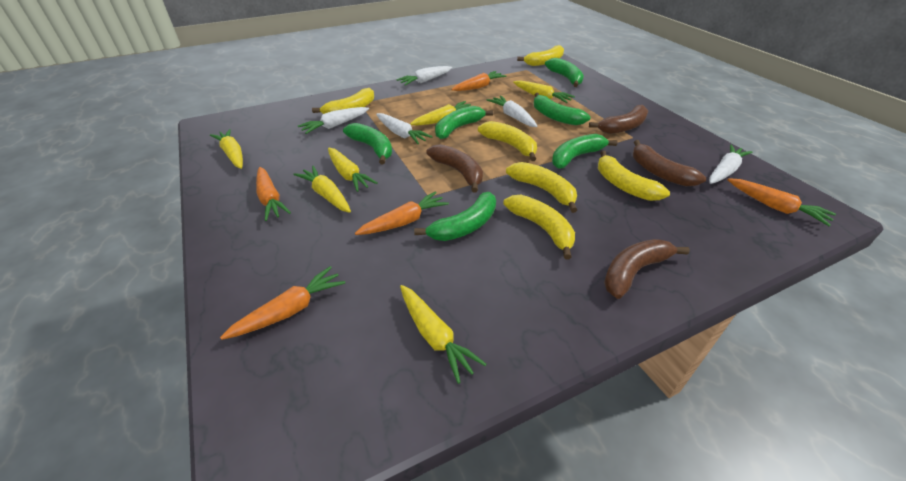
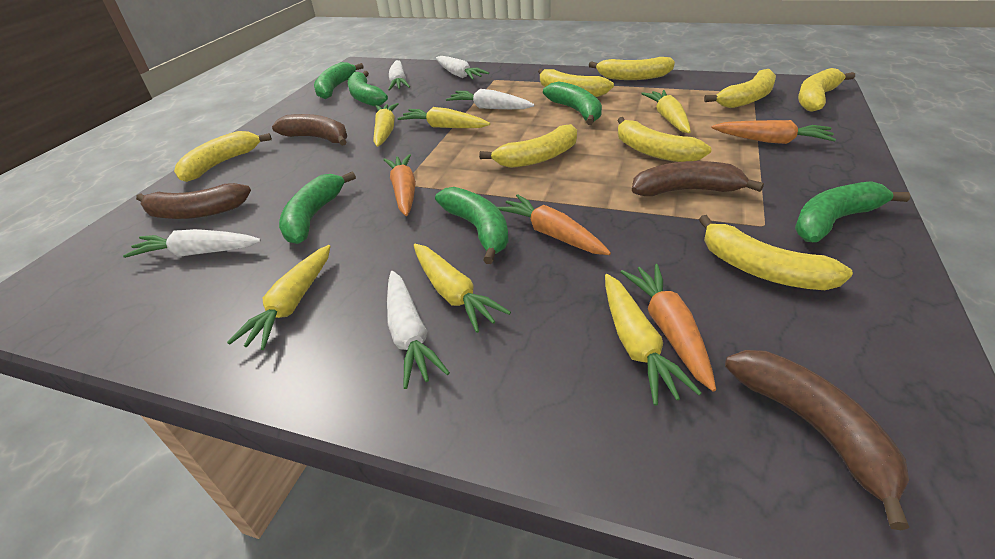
orange carrot: [220,266,345,340] [256,167,291,221] [355,191,449,235] [451,71,506,91] [728,178,836,226] = 5 -> [383,154,416,216] [497,194,611,255] [620,264,716,392] [712,120,836,144] = 4
yellow banana: [312,88,374,114] [478,121,537,161] [503,195,575,260] [506,162,577,213] [517,45,564,66] [598,151,670,201] = 6 -> [174,131,272,182] [479,124,577,168] [538,68,614,97] [589,57,675,80] [617,117,711,162] [699,215,853,290] [704,69,776,108] [798,68,855,112] = 8

